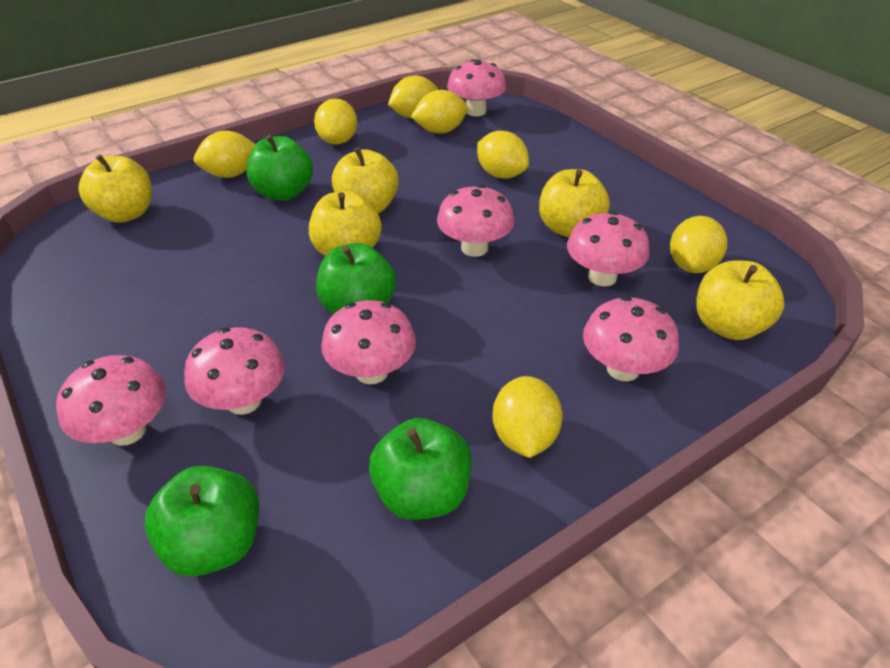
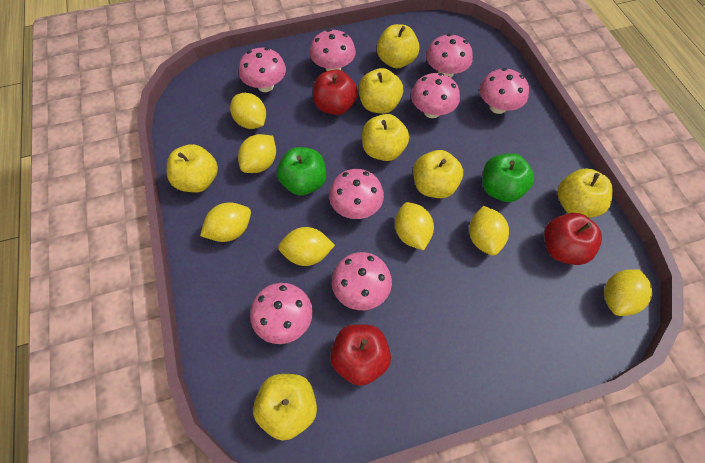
green apple: [145,466,259,577] [247,135,313,201] [316,243,396,314] [369,418,472,520] = 4 -> [277,147,326,196] [482,154,534,202] = 2
pink mushroom: [56,355,166,446] [184,327,285,415] [321,300,416,384] [437,185,514,257] [447,59,506,116] [567,211,650,286] [583,296,679,381] = 7 -> [239,48,286,92] [250,283,313,344] [310,29,356,71] [329,169,384,219] [332,252,392,310] [411,73,460,118] [426,34,473,78] [480,68,529,114] = 8
red apple: none = 0 -> [313,70,358,115] [330,324,391,386] [544,213,602,265] = 3
yellow apple: [78,154,152,223] [309,191,382,256] [332,147,399,214] [539,169,610,237] [696,260,785,340] = 5 -> [167,144,218,193] [253,374,317,441] [359,68,403,114] [362,114,409,161] [377,24,420,68] [413,150,463,198] [557,168,613,218] = 7

